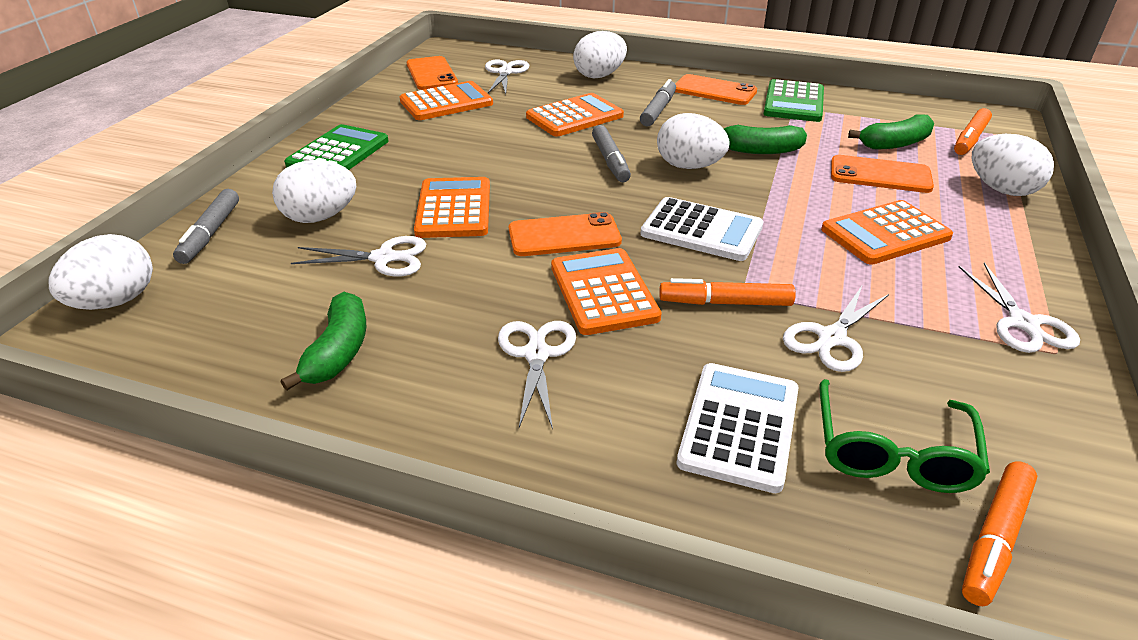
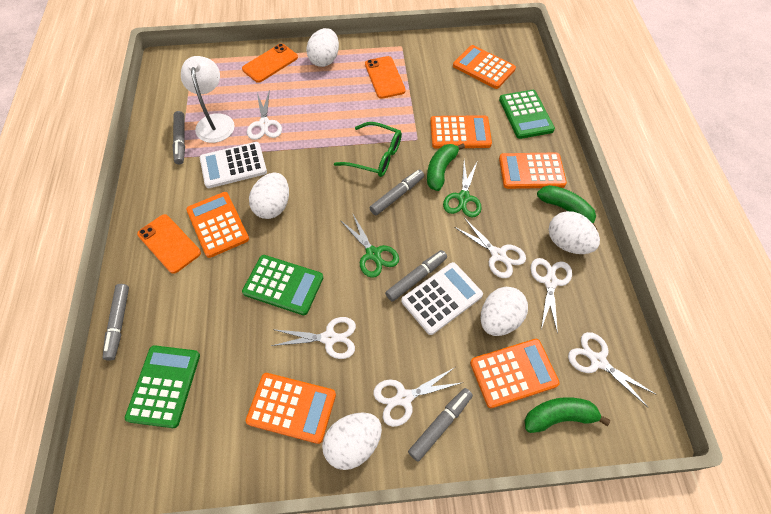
green calculator: [284,124,389,170] [763,79,824,122] = 2 -> [125,345,200,428] [242,255,323,315] [499,90,555,139] = 3
green scissors: none = 0 -> [340,214,399,278] [443,161,482,218] = 2
grey marker: [173,189,239,264] [592,125,631,182] [640,79,676,126] = 3 -> [102,284,129,361] [172,111,185,164] [370,170,424,215] [385,250,447,302] [408,388,473,462] = 5
orange calculator: [400,81,493,120] [414,177,490,238] [526,93,624,137] [551,248,661,335] [821,200,953,265] = 5 -> [186,192,249,258] [246,373,336,444] [430,115,492,149] [453,45,516,89] [470,339,560,408] [499,152,567,189] = 6
orange marker: [659,278,796,306] [954,108,992,155] [962,461,1037,606] = 3 -> none = 0
orange phone: [407,56,458,90] [509,212,622,256] [675,74,757,105] [831,155,934,193] = 4 -> [137,214,201,274] [242,44,298,83] [365,56,406,99] = 3
white lamp: none = 0 -> [181,56,235,143] = 1
white scissors: [291,236,426,277] [485,60,529,94] [498,321,576,430] [783,286,889,372] [959,263,1080,353] = 5 -> [247,90,282,140] [271,317,356,359] [373,367,463,427] [454,218,526,278] [530,258,572,334] [568,332,657,408] = 6

